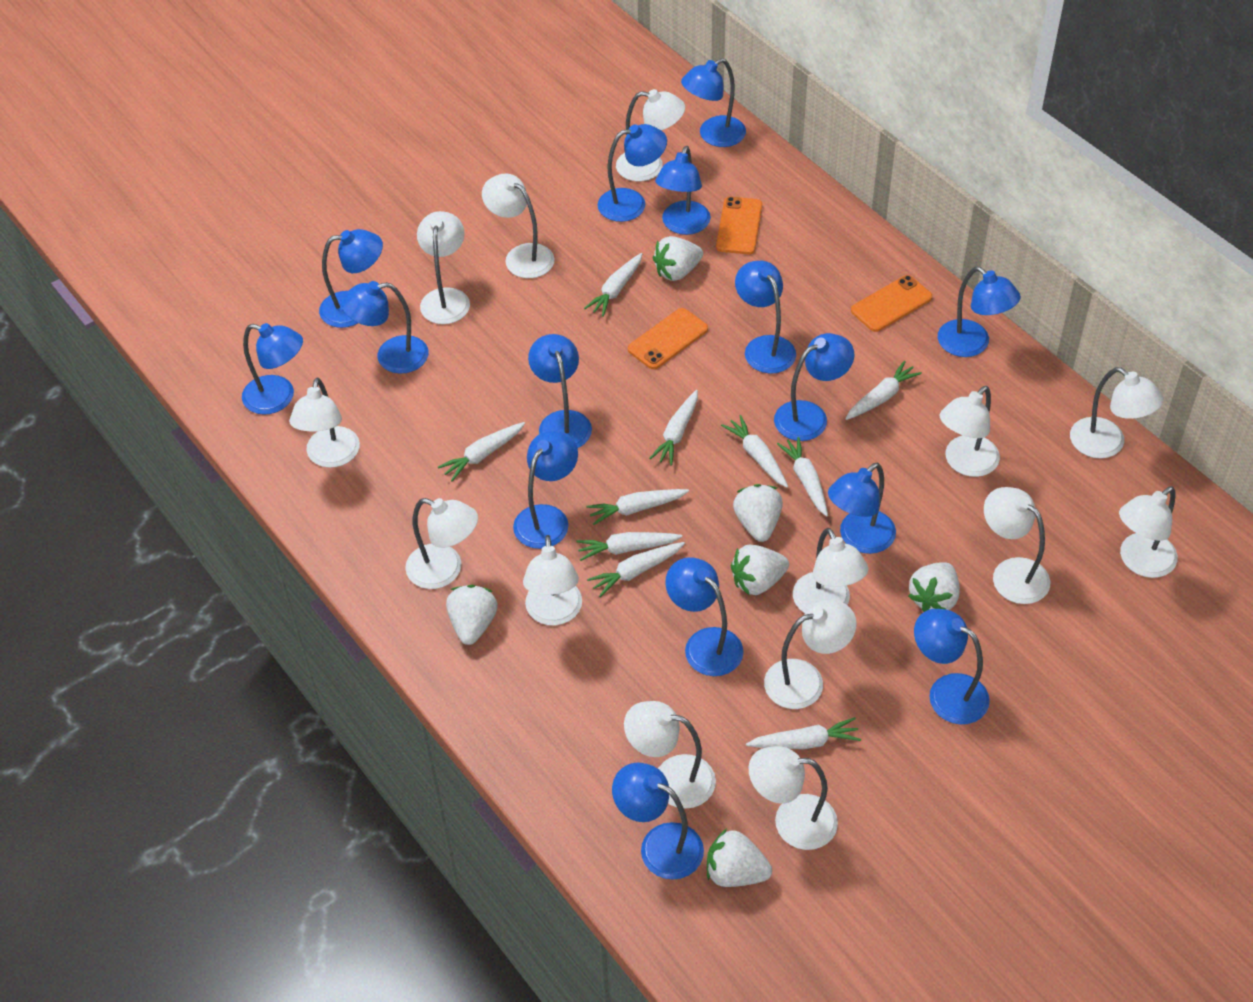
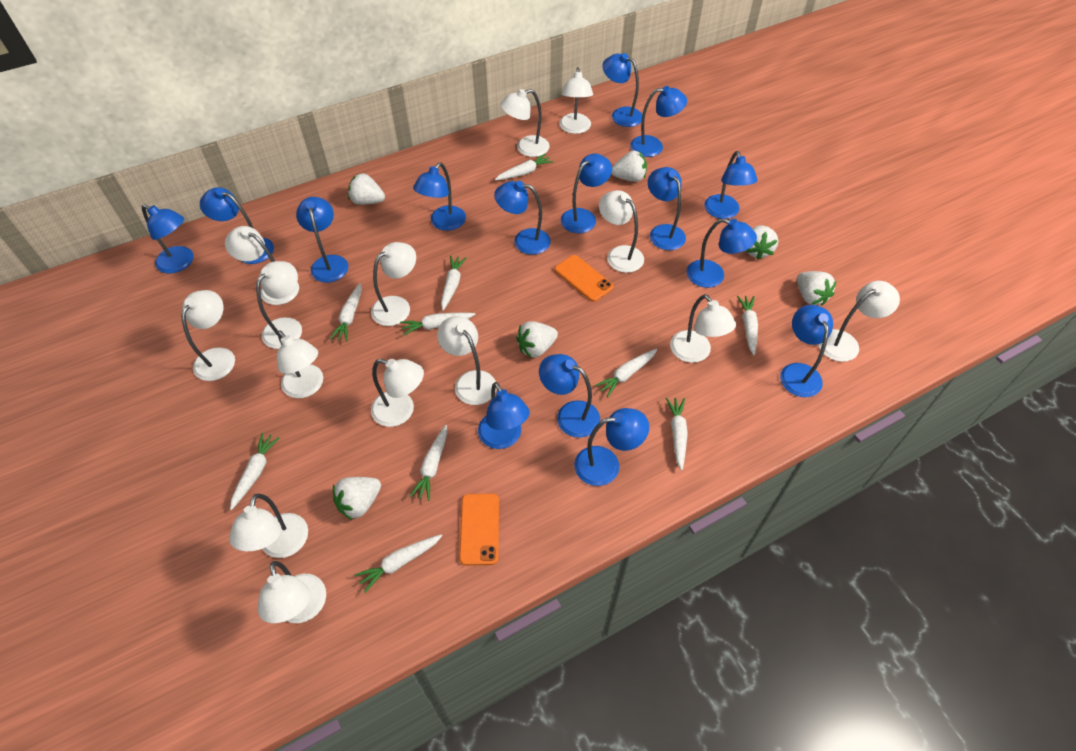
orange phone: [628,308,708,369] [716,197,762,254] [851,275,932,332] = 3 -> [459,494,499,566] [555,255,613,302] = 2

